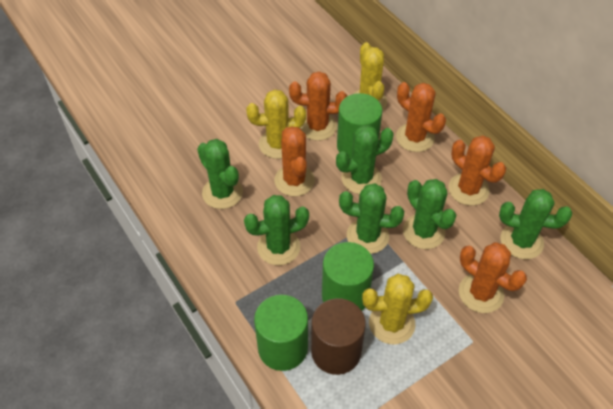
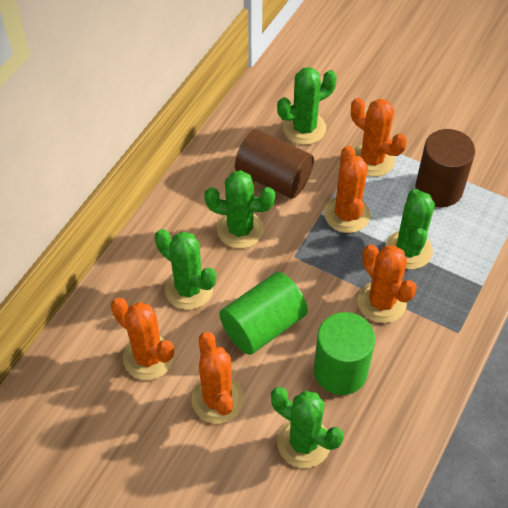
brown cylinder: [311,298,366,375] = 1 -> [235,129,314,199] [416,129,475,207] = 2
green cactus: [197,139,243,209] [244,195,309,265] [336,125,394,194] [339,183,404,254] [403,179,457,249] [499,189,572,260] = 6 -> [155,229,216,310] [204,170,275,248] [271,387,344,468] [277,67,337,145] [385,189,435,269] = 5
green cylinder: [254,295,308,371] [322,242,374,311] [337,93,382,159] = 3 -> [219,272,308,355] [314,312,375,395] = 2
yellow cactus: [246,89,306,159] [353,42,387,111] [362,274,433,344] = 3 -> none = 0

